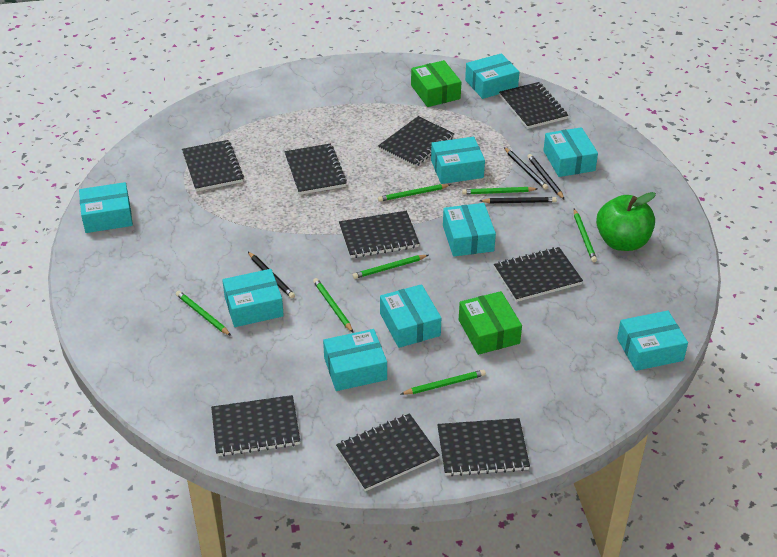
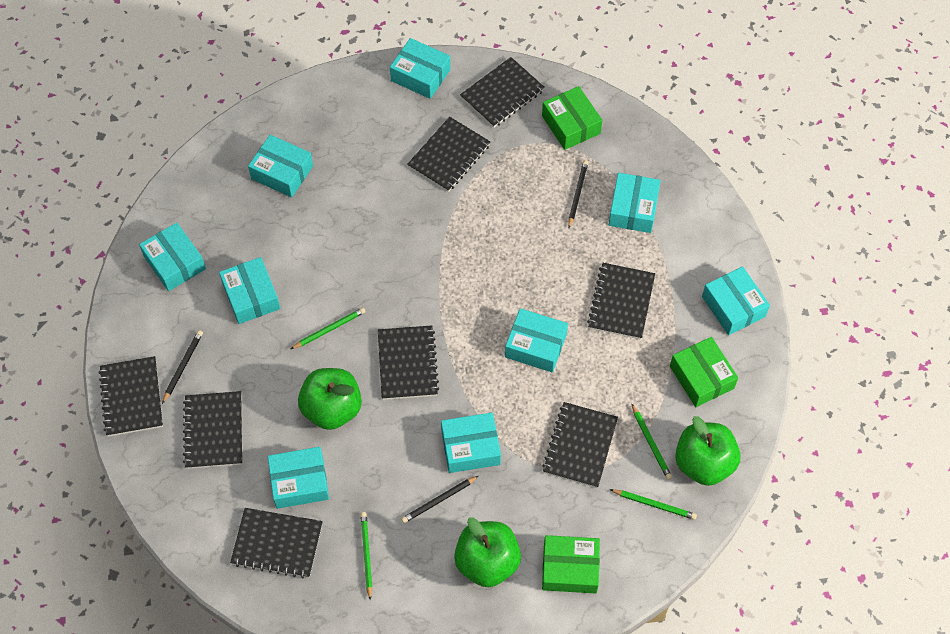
black notebook: [182,140,244,192] [211,395,300,457] [284,144,347,195] [336,413,440,491] [339,211,420,258] [378,116,455,168] [437,418,530,477] [494,247,583,302] [499,82,568,129] = 9 -> [99,356,163,437] [183,391,242,469] [230,508,323,578] [378,325,439,400] [407,117,490,192] [460,57,545,128] [542,402,618,488] [587,263,655,340] = 8
black pencil: [248,252,295,298] [480,197,557,203] [504,147,548,190] [527,154,565,200] = 4 -> [162,330,203,404] [401,476,479,523] [568,160,588,228] = 3
green apple: [596,192,656,251] = 1 -> [298,368,362,430] [454,518,521,587] [675,416,741,486] = 3
green box: [411,60,461,107] [459,291,522,355] = 2 -> [542,86,602,150] [542,535,600,594] [670,337,738,407] = 3
green pencil: [176,291,231,336] [313,278,353,332] [353,255,428,279] [378,184,450,202] [401,370,486,395] [462,187,537,195] [574,209,597,262] = 7 -> [291,308,366,349] [360,512,372,600] [610,489,697,520] [631,403,672,480] = 4

